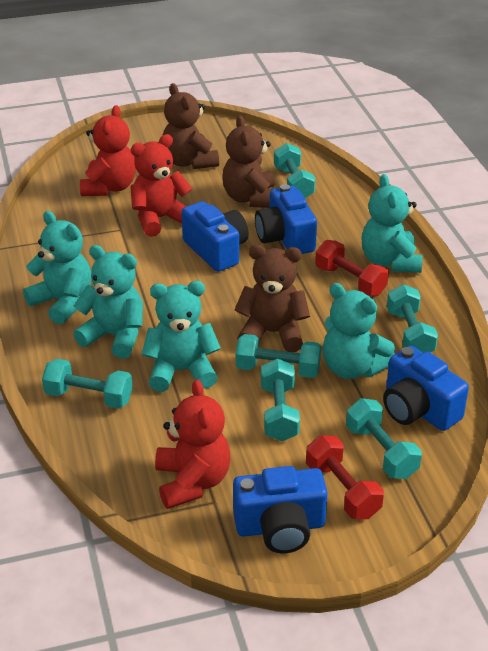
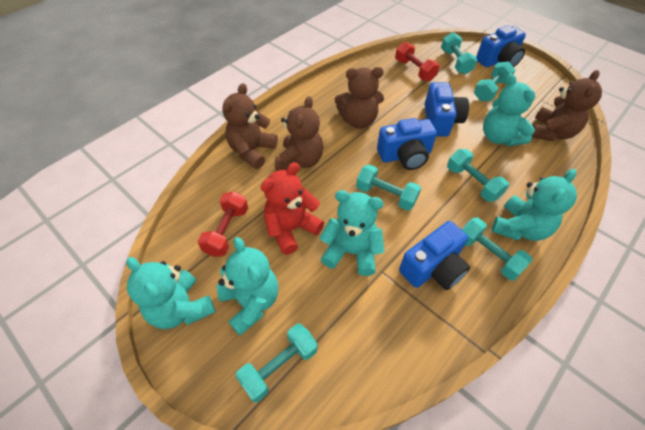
brown teddy bear: [163,83,219,169] [222,115,275,208] [234,245,310,352] = 3 -> [222,83,278,169] [275,96,323,171] [335,67,384,129] [532,70,602,141] = 4
red teddy bear: [80,105,136,196] [130,134,193,237] [155,379,230,509] = 3 -> [261,162,324,255] = 1

